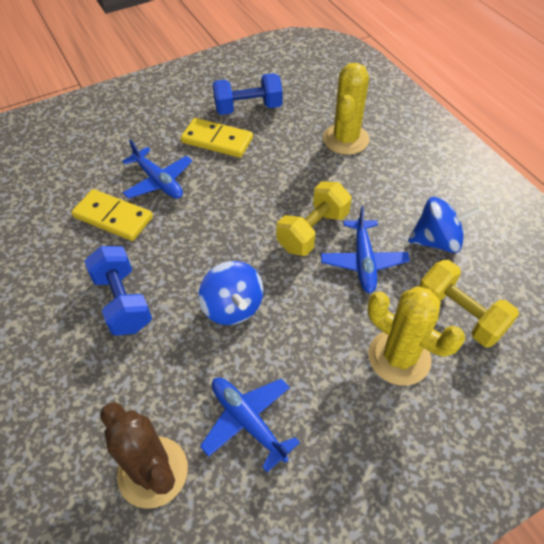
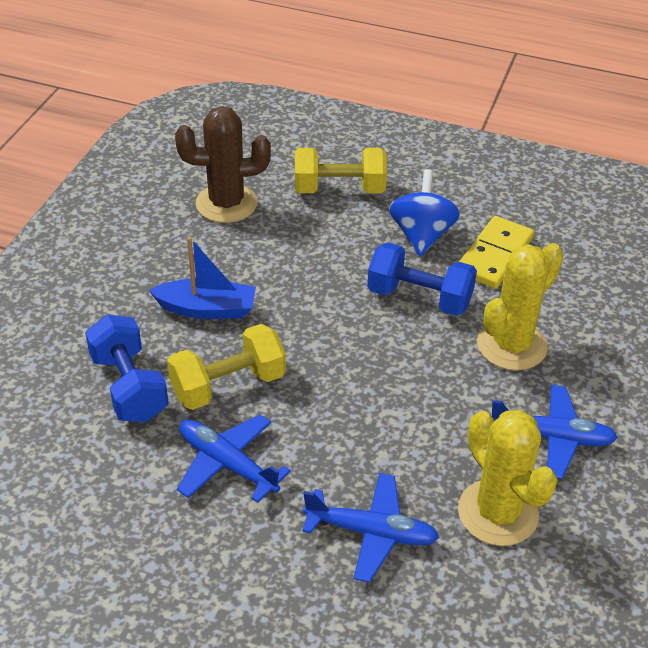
blue boat: none = 0 -> [149,237,256,319] = 1
blue spinning top: [199,261,264,325] [408,197,482,253] = 2 -> [389,169,460,257] = 1
yellow domino: [71,189,153,241] [181,118,253,158] = 2 -> [459,216,534,288] = 1

